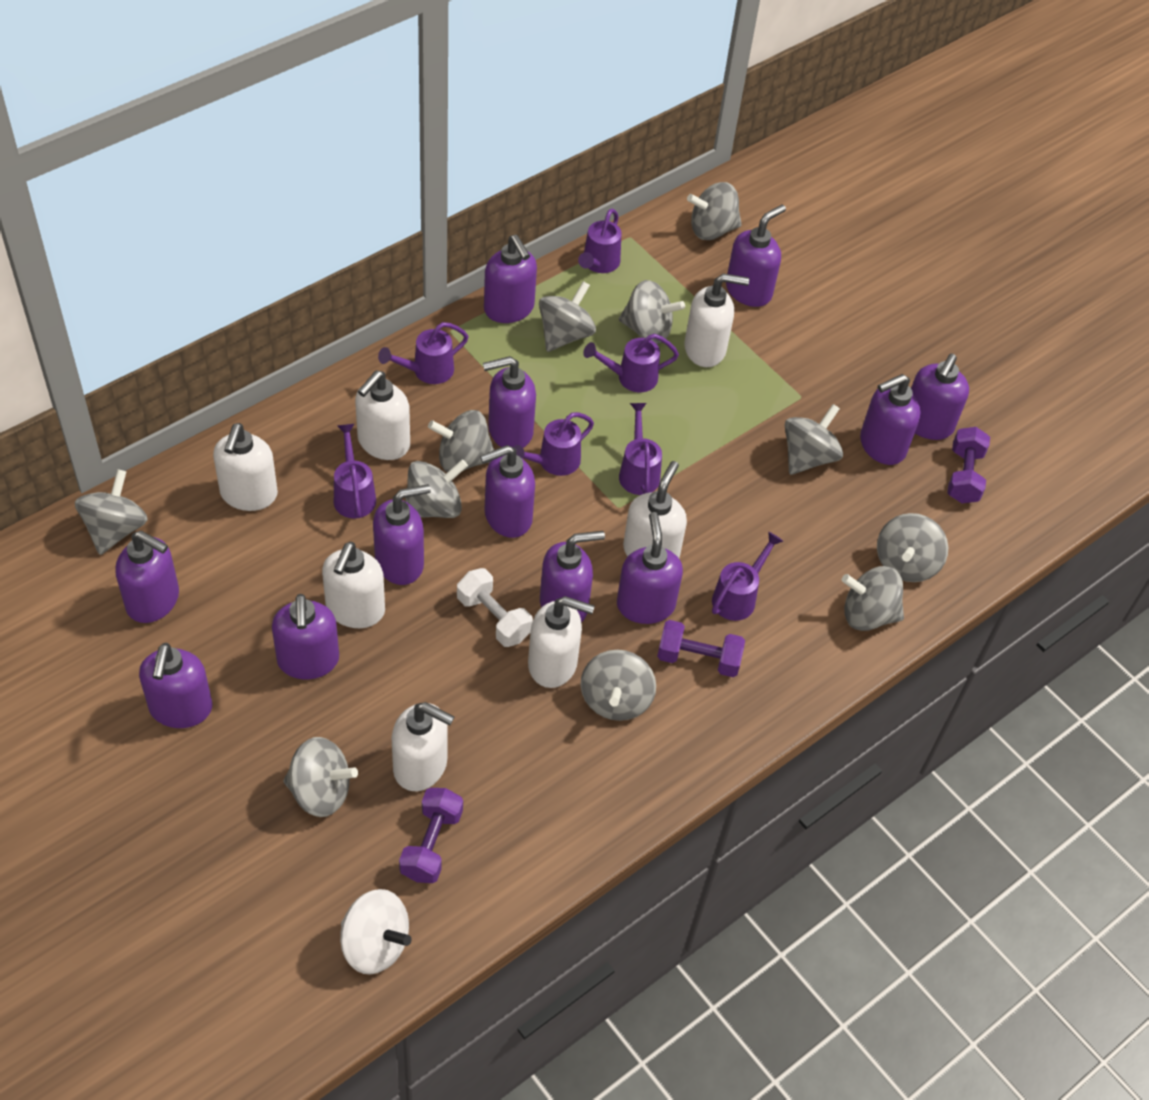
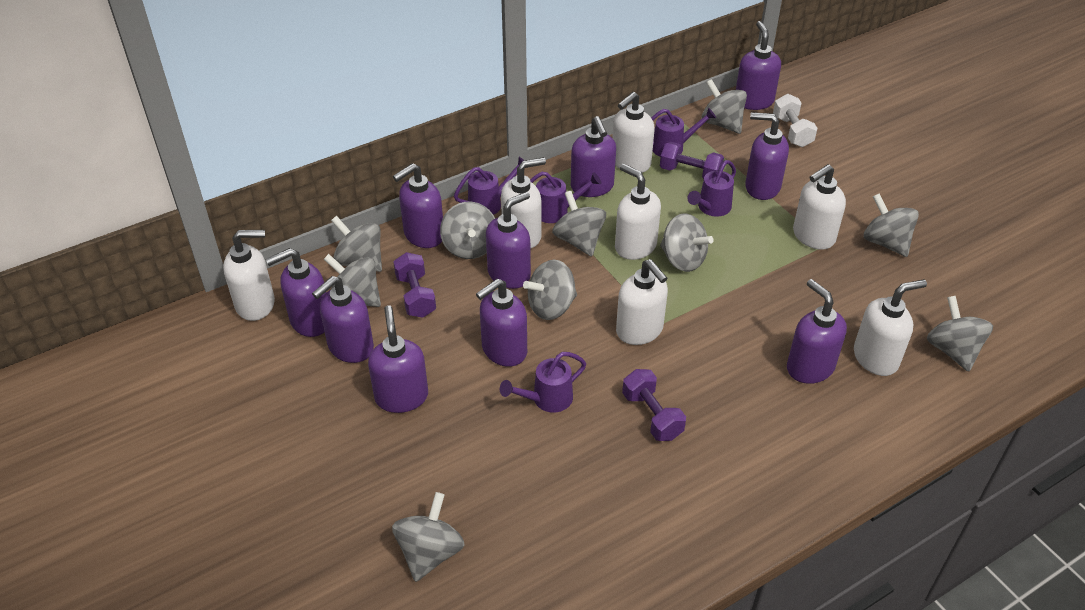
grey spinning top: [75,469,148,555] [283,737,358,817] [405,459,468,518] [428,410,494,472] [539,281,596,352] [581,650,656,721] [619,280,685,344] [687,182,742,240] [785,404,843,475] [842,566,904,631] [877,513,948,582] = 11 -> [324,254,381,307] [331,216,382,272] [392,492,465,582] [440,202,495,259] [523,260,577,320] [552,191,606,257] [660,213,714,272] [701,79,747,134] [864,194,919,257] [927,296,993,372] = 10
purple soap dispenser: [115,531,179,623] [139,643,212,728] [272,594,339,679] [373,484,431,585] [480,445,535,538] [483,356,536,448] [484,235,537,323] [540,531,605,623] [617,512,683,624] [726,205,786,307] [860,374,921,465] [911,354,969,440] = 12 -> [266,248,326,337] [312,276,374,363] [368,305,428,413] [393,163,443,248] [476,278,527,367] [486,192,531,289] [571,116,616,197] [736,21,781,110] [745,112,789,200] [787,279,847,384] = 10
purple watering can: [334,424,376,518] [378,322,469,384] [513,412,594,476] [578,209,622,273] [583,334,679,392] [619,403,662,495] [712,531,783,621] = 7 -> [454,157,524,215] [500,352,586,413] [530,172,601,223] [651,108,716,157] [687,160,736,217] = 5
white spinning top: [340,889,412,975] = 1 -> none = 0

